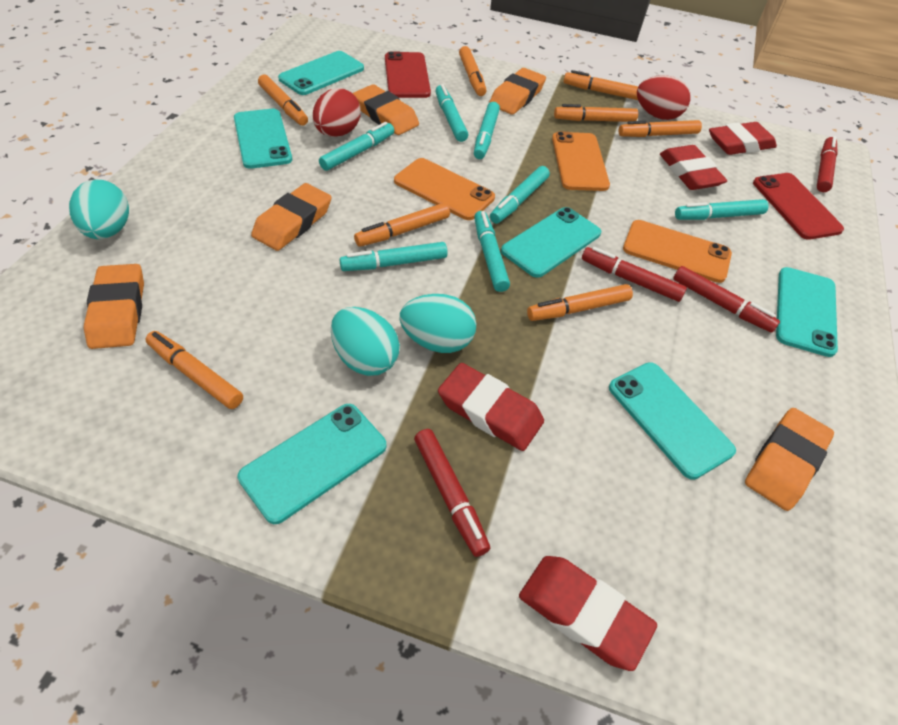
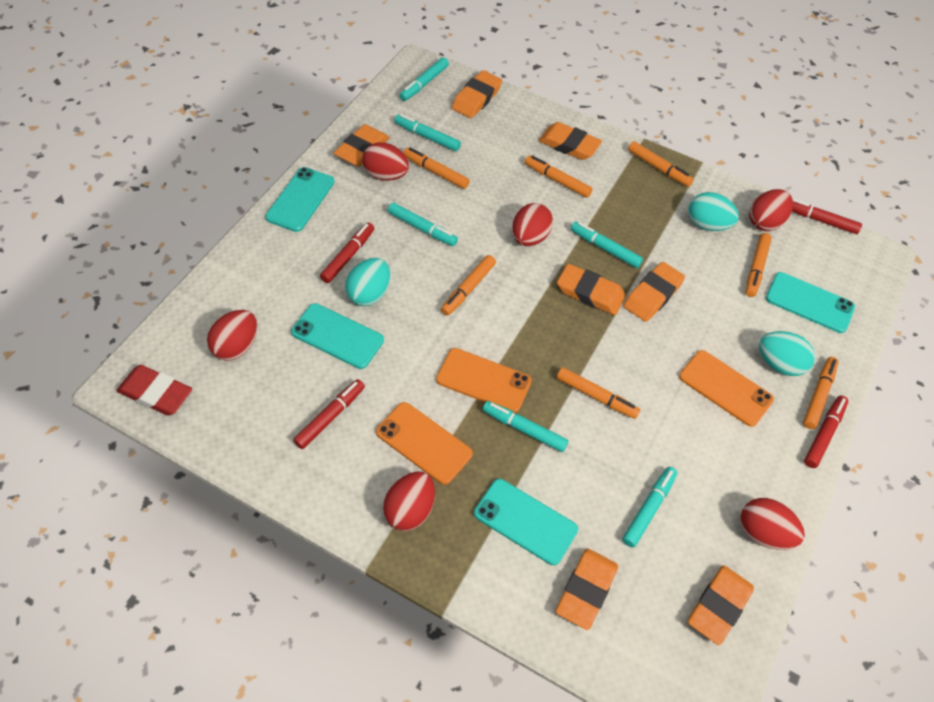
orange eraser: [84,264,144,349] [251,183,332,251] [353,84,419,135] [489,68,546,115] [745,408,834,511] = 5 -> [334,124,390,167] [452,70,502,118] [539,122,602,160] [556,549,618,630] [557,264,626,315] [623,262,685,322] [688,565,754,645] = 7
orange marker: [145,331,243,409] [258,74,308,126] [354,203,450,247] [459,46,486,96] [527,284,633,321] [554,104,638,122] [564,70,638,100] [619,120,702,137] = 8 -> [403,147,470,189] [441,255,496,316] [525,155,593,198] [557,367,640,419] [628,141,694,187] [746,233,772,297] [803,357,839,429] = 7
red egg: [313,88,361,137] [637,75,691,120] = 2 -> [207,310,257,361] [362,142,409,181] [383,472,435,531] [512,203,553,246] [741,498,805,550] [749,189,793,231] = 6
red eraser: [438,363,544,451] [519,556,657,671] [660,145,727,190] [709,122,777,155] = 4 -> [117,365,192,416] = 1
red phone: [385,51,431,98] [753,173,844,240] = 2 -> none = 0
turquoise marker: [319,122,394,171] [340,242,448,271] [435,84,468,142] [474,102,500,159] [474,211,510,292] [490,166,550,224] [675,199,768,220] = 7 -> [388,203,458,246] [394,114,461,151] [399,57,449,101] [483,401,569,452] [571,221,643,268] [622,467,677,548] = 6
turquoise phone: [234,109,292,169] [237,404,387,524] [278,51,364,95] [501,207,601,278] [609,362,736,480] [776,267,838,357] = 6 -> [265,167,335,232] [291,303,384,369] [474,479,578,565] [766,272,855,333] = 4

